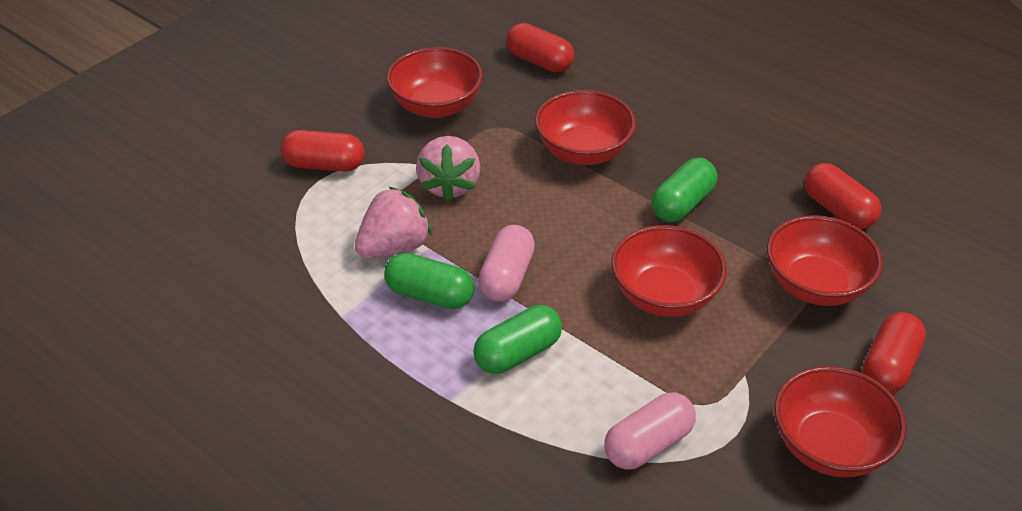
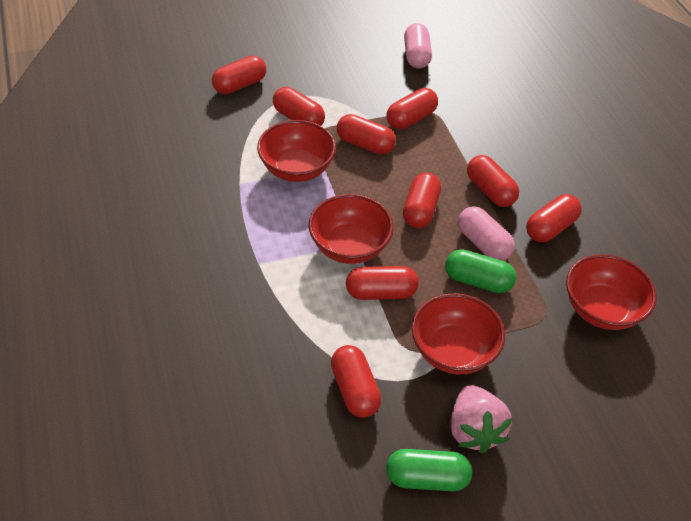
green capsule: [384,253,474,309] [473,305,562,374] [652,158,717,222] = 3 -> [386,449,472,491] [445,249,516,293] = 2
pink strawberry: [355,186,432,258] [416,136,480,202] = 2 -> [451,385,512,453] = 1
red bowl: [387,47,483,118] [535,90,636,165] [611,225,727,317] [767,215,883,306] [774,366,907,477] = 5 -> [257,120,336,182] [309,194,394,264] [412,293,505,374] [566,254,657,330] = 4
red capsule: [280,130,364,172] [506,23,575,72] [805,163,881,229] [862,312,926,394] = 4 -> [212,56,266,94] [273,87,325,126] [331,345,381,418] [337,114,396,155] [346,266,419,300] [387,88,438,129] [403,172,441,228] [467,155,519,207] [526,194,582,242] = 9

